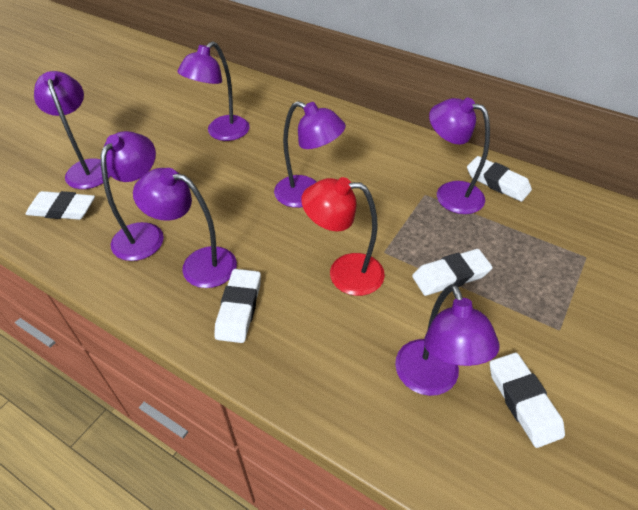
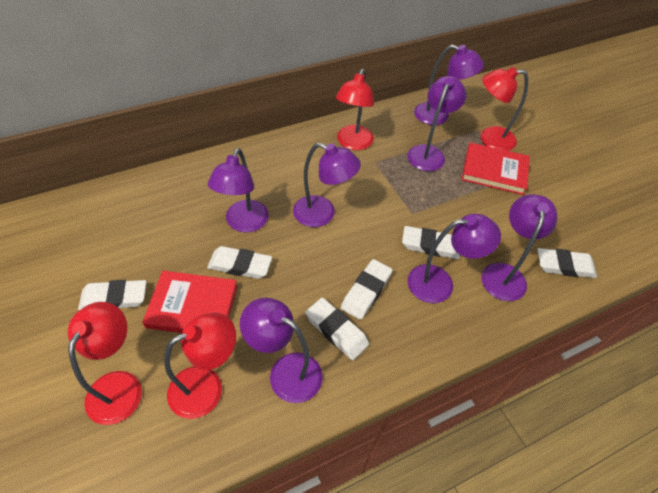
red book: none = 0 -> [142,271,237,333] [462,142,530,195] = 2
red lamp: [301,177,385,296] = 1 -> [68,302,142,425] [164,313,236,419] [336,69,374,150] [481,67,528,151] = 4
white eraser: [26,191,95,220] [214,269,261,343] [412,249,493,296] [467,156,532,202] [490,353,565,448] = 5 -> [78,280,147,310] [207,246,272,279] [305,298,369,360] [341,259,393,320] [402,226,460,259] [537,248,597,278] = 6

